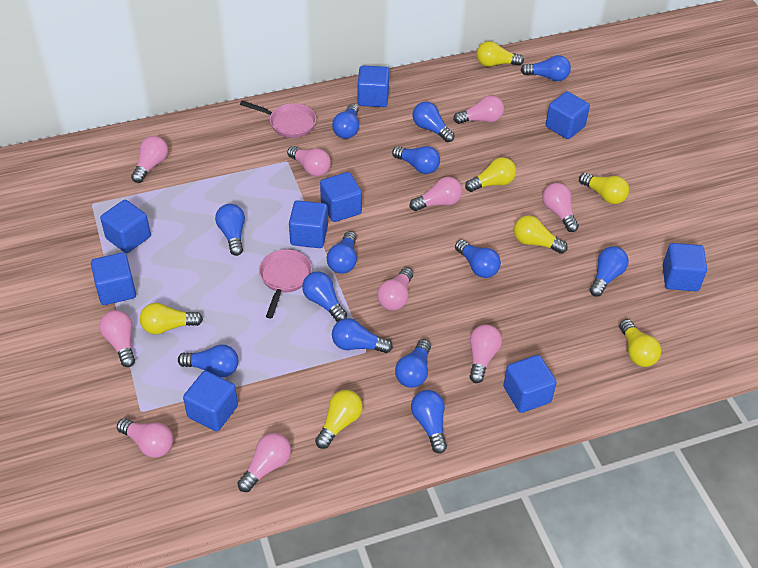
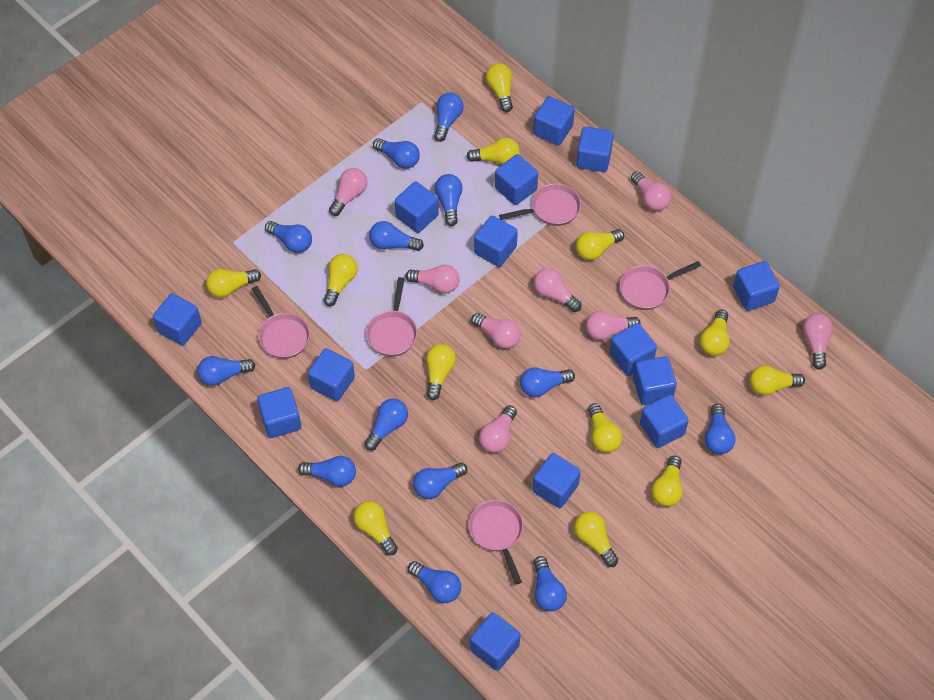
blue cube: [91,252,136,305] [100,200,151,253] [183,371,238,431] [289,200,328,248] [320,172,362,222] [358,66,389,107] [503,355,557,413] [545,91,590,139] [663,243,707,291] = 9 -> [153,293,202,346] [257,387,301,438] [308,348,355,401] [395,181,439,233] [470,612,520,671] [474,216,518,267] [495,154,538,205] [532,453,581,508] [533,96,575,145] [576,126,614,172] [609,323,657,376] [633,356,677,405] [640,395,689,448] [733,261,780,311] = 14
pink light bulb: [100,310,135,367] [117,418,173,458] [131,136,168,183] [237,433,291,492] [287,146,331,176] [377,267,413,310] [410,177,462,211] [453,96,504,124] [469,324,502,383] [542,183,579,232] = 10 -> [329,168,367,216] [405,265,460,293] [471,313,521,349] [479,405,517,453] [534,268,581,312] [586,311,641,340] [631,171,671,211] [803,313,833,370] = 8
pink pan: [240,101,316,138] [259,249,312,318] = 2 -> [252,286,310,359] [366,277,417,356] [469,500,523,585] [499,183,581,226] [620,261,701,310] = 5
yellow light bulb: [140,303,203,335] [315,390,363,449] [465,157,516,192] [476,41,524,67] [514,215,568,254] [579,173,629,204] [619,319,661,367] = 7 -> [206,269,261,298] [324,254,358,306] [354,501,398,555] [426,344,456,400] [466,138,520,165] [486,63,513,112] [574,511,618,567] [576,229,624,260] [588,403,622,453] [651,456,683,507] [700,309,730,356] [750,365,805,395] = 12

